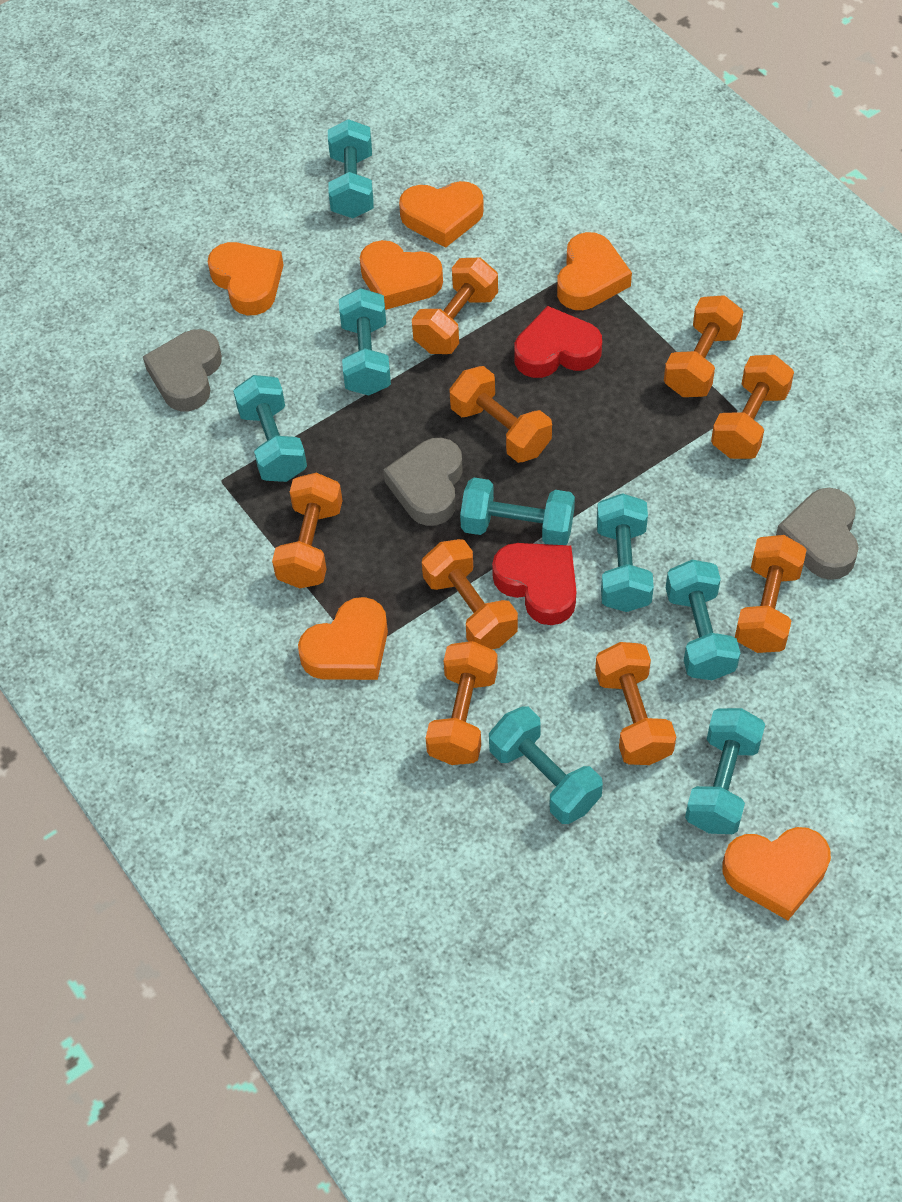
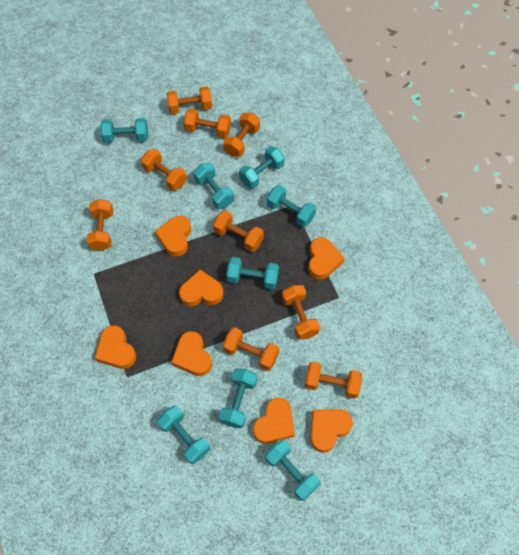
grey heart: [143,329,222,411] [383,438,463,526] [776,488,859,580] = 3 -> none = 0
orange heart: [208,242,284,315] [298,597,388,680] [360,240,443,310] [399,181,484,248] [557,232,632,310] [722,827,831,921] = 6 -> [95,326,136,369] [155,216,191,257] [171,331,212,376] [179,269,224,306] [253,398,295,444] [308,237,345,280] [310,409,353,453] = 7
red heart: [492,543,576,625] [514,306,602,378] = 2 -> none = 0

